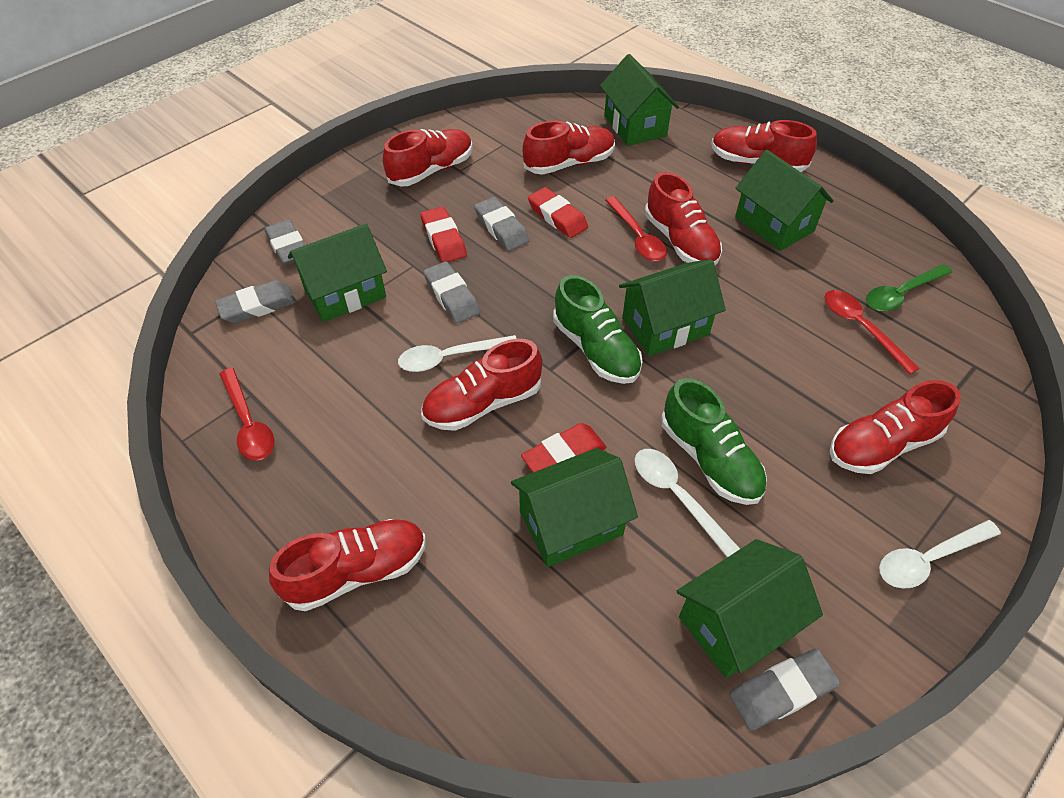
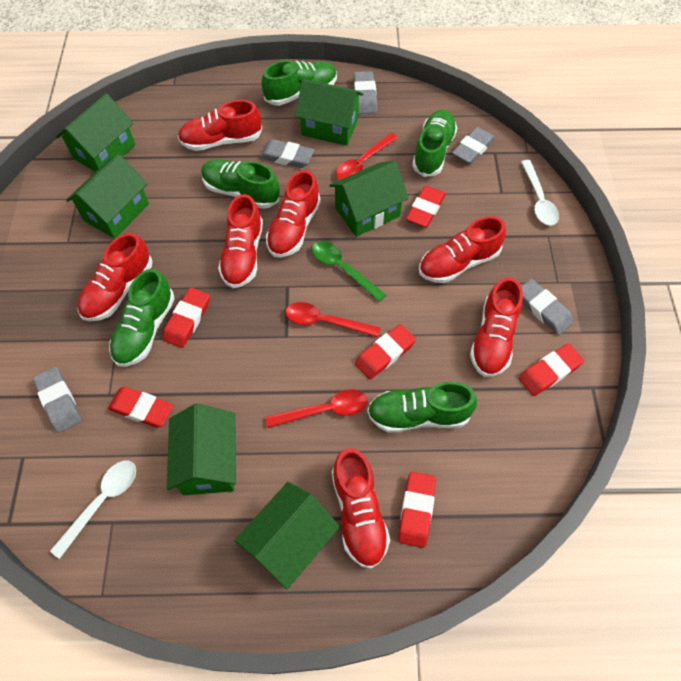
green shoe: [553,275,643,384] [661,378,767,505] = 2 -> [109,269,175,367] [201,159,280,209] [261,60,337,106] [367,382,477,433] [412,110,457,177] = 5
red eraser: [420,207,467,262] [521,423,606,472] [528,187,588,238] = 3 -> [108,387,173,428] [163,288,210,348] [355,324,416,380] [398,472,436,548] [406,186,446,227] [519,344,584,396] = 6
white spoon: [398,335,517,372] [635,449,740,557] [879,520,1001,589] = 3 -> [50,461,136,559] [521,160,559,226] = 2

